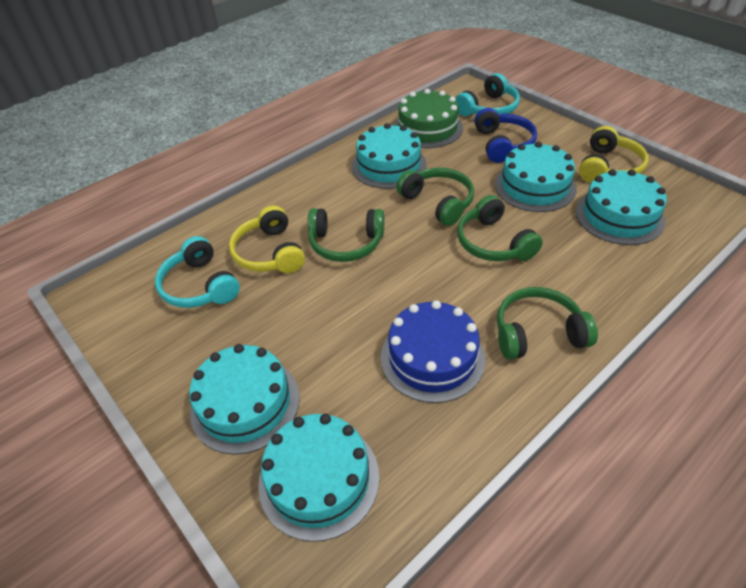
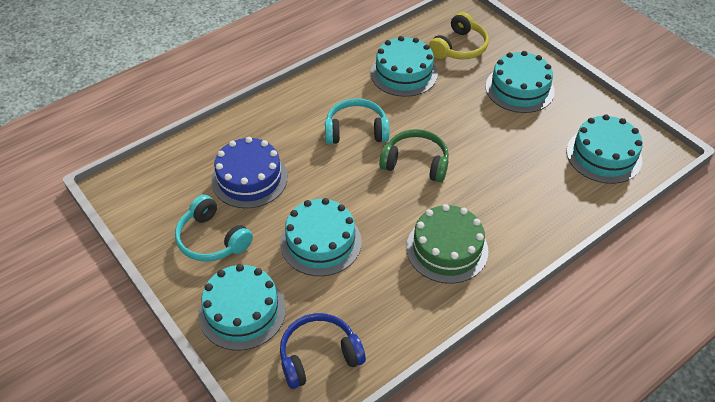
green headphones: [307,208,384,262] [396,167,474,226] [457,195,543,261] [497,287,598,360] = 4 -> [379,129,449,182] = 1
yellow headphones: [229,205,305,273] [579,126,648,183] = 2 -> [429,12,489,59] = 1

